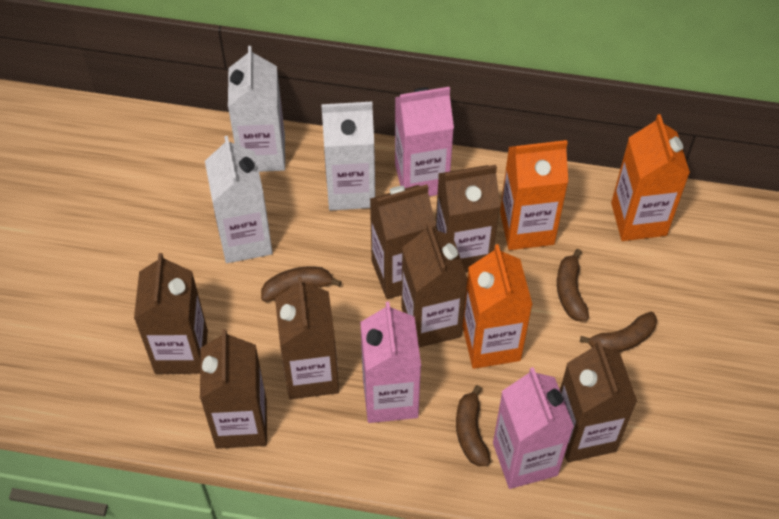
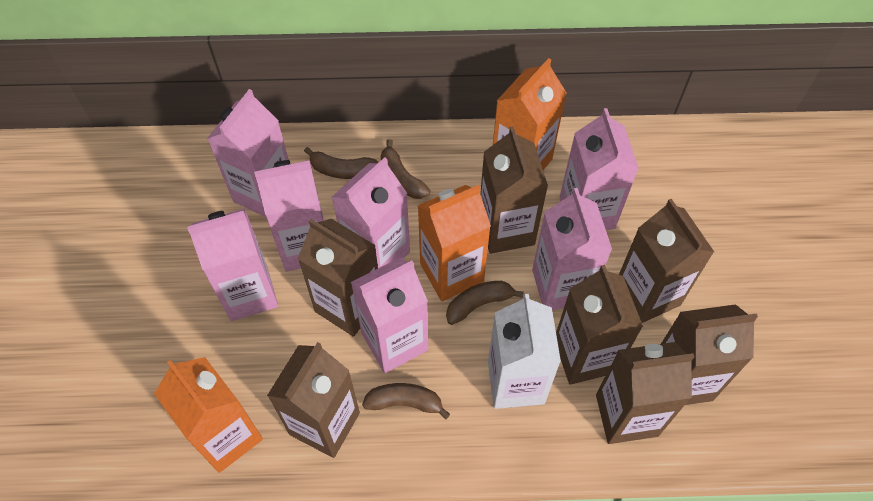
pink carton: [360,302,421,423] [395,87,454,196] [493,367,574,489] = 3 -> [187,208,278,321] [207,89,289,217] [254,160,324,272] [332,157,410,268] [351,257,428,373] [532,188,612,310] [560,108,639,230] = 7
white carton: [205,136,273,263] [228,46,285,172] [321,102,375,211] = 3 -> [488,294,561,409] = 1

